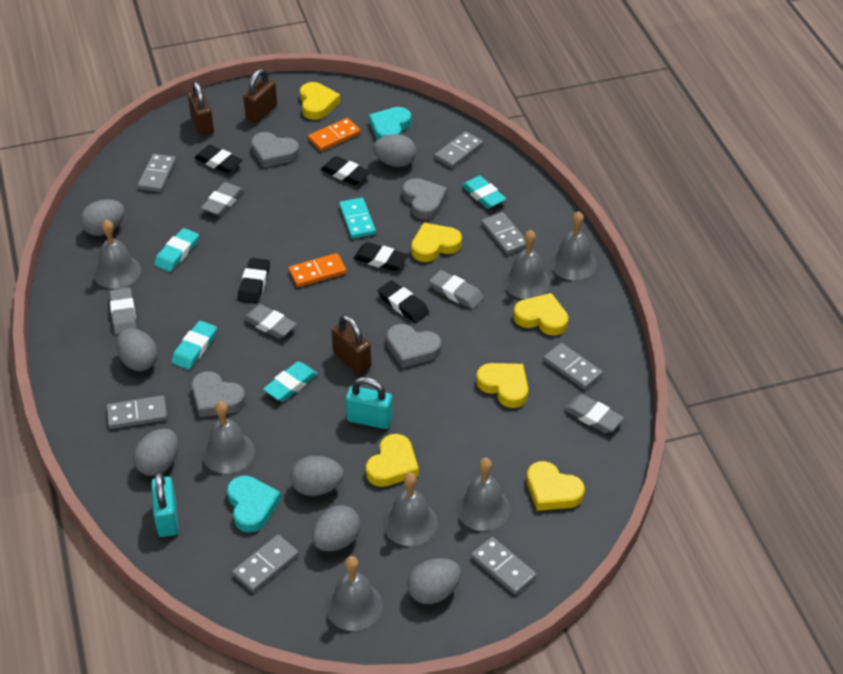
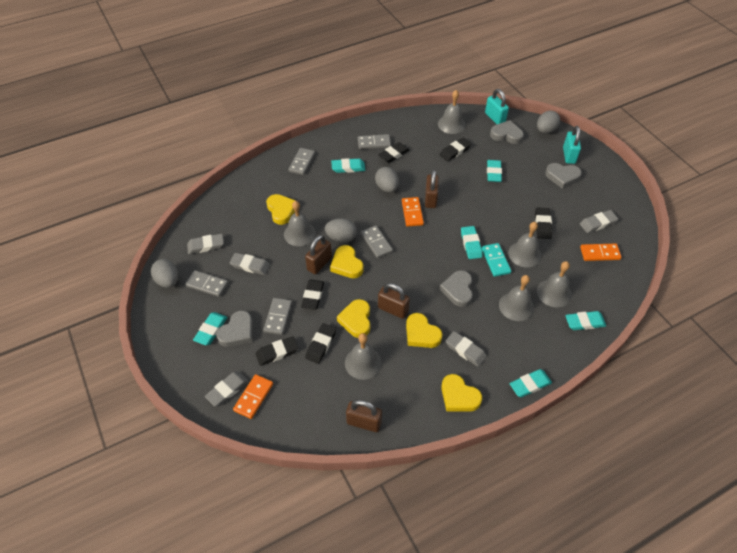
black eraser: [194,145,242,173] [238,258,270,304] [321,156,370,185] [353,242,408,271] [378,280,429,323] = 5 -> [256,336,298,366] [301,280,324,310] [305,323,336,364] [378,142,410,163] [440,137,471,162] [535,207,552,239] = 6
brown padlock: [188,81,214,136] [243,69,277,123] [332,315,371,374] = 3 -> [305,235,332,274] [346,400,382,432] [378,283,410,319] [425,169,439,208] = 4
grey bell: [94,220,141,289] [202,401,255,474] [326,556,383,631] [383,473,438,546] [456,458,511,531] [503,230,550,299] [550,211,597,280] = 7 -> [284,201,316,246] [345,333,382,380] [438,90,466,134] [499,275,534,321] [508,222,541,268] [537,261,572,307] = 6
grey domino: [107,395,167,429] [138,154,176,192] [232,534,299,592] [434,131,483,168] [471,537,537,595] [481,212,527,254] [543,343,603,390] = 7 -> [185,270,228,297] [263,298,292,335] [288,148,315,175] [358,134,391,149] [361,225,393,258] = 5
grey egg: [80,199,125,236] [116,328,158,371] [133,429,178,476] [290,456,344,496] [312,505,361,551] [373,134,416,167] [407,558,461,604] = 7 -> [151,259,178,288] [325,218,357,243] [375,167,399,192] [537,111,560,134] = 4
orange domino: [289,253,347,287] [308,118,361,151] = 2 -> [233,374,273,419] [402,197,424,227] [580,244,622,261] = 3
turquoise eraser: [154,228,199,272] [171,321,217,370] [263,361,318,401] [461,176,506,209] = 4 -> [193,312,228,345] [331,158,365,173] [461,226,482,259] [487,160,502,182] [510,369,552,398] [565,311,606,330] = 6
turquoise heart: [227,476,281,532] [369,107,411,140] = 2 -> none = 0
yellow heart: [300,82,341,120] [366,434,419,487] [411,223,462,262] [476,363,528,408] [513,293,568,336] [527,461,585,511] = 6 -> [266,194,296,225] [330,245,364,278] [337,299,370,338] [406,313,443,348] [441,374,482,411] = 5

